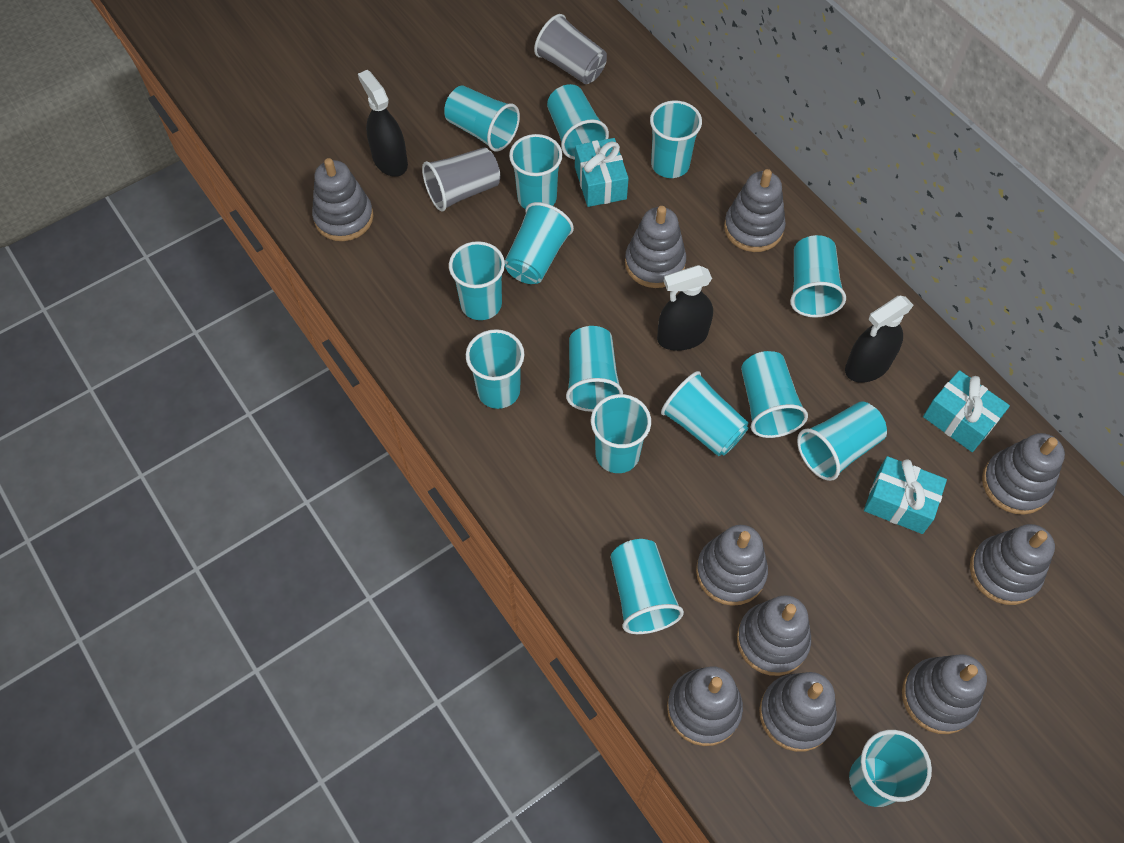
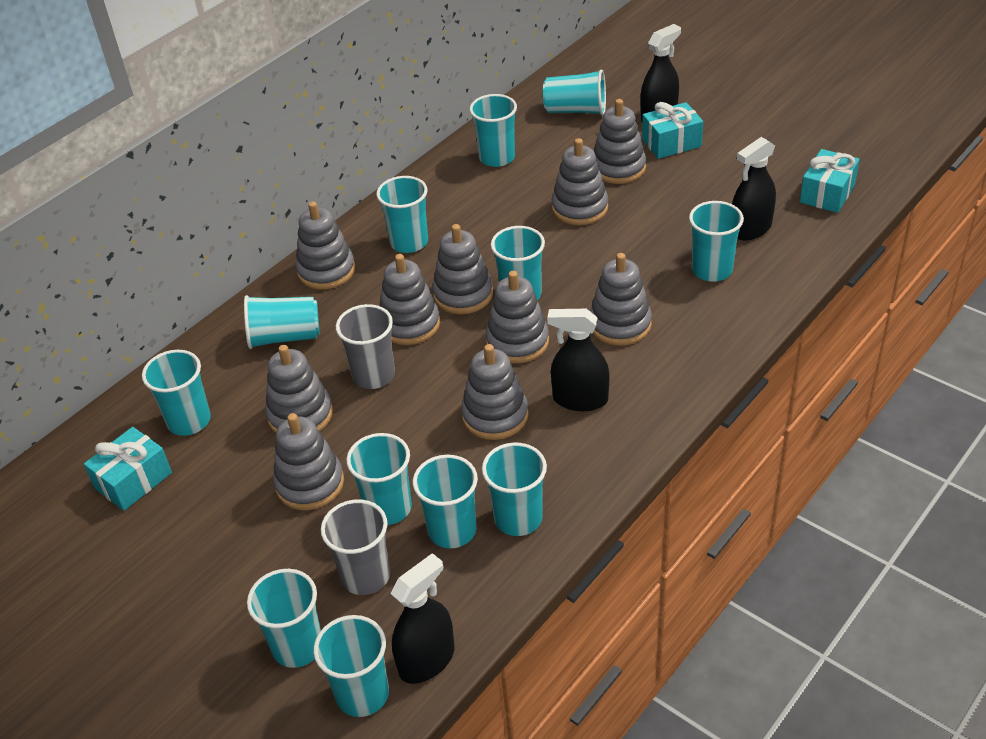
black spray bottle: [358,70,408,177] [657,265,713,351] [845,296,914,383] = 3 -> [390,553,454,684] [547,309,609,411] [641,24,681,121] [732,137,776,240] = 4
turquoise cup: [444,86,520,152] [449,241,505,320] [466,329,524,409] [505,202,574,284] [509,134,563,209] [547,84,609,160] [566,326,623,412] [591,394,651,473] [611,539,684,634] [650,100,702,178] [661,371,749,456] [741,351,808,438] [790,235,846,318] [797,401,887,481] [849,730,932,807] = 15 -> [142,350,211,436] [244,295,319,349] [247,569,321,668] [314,615,389,717] [346,433,412,525] [376,176,428,253] [413,455,478,548] [469,94,517,167] [482,443,547,536] [491,226,545,300] [543,69,606,116] [689,201,744,282] = 12

